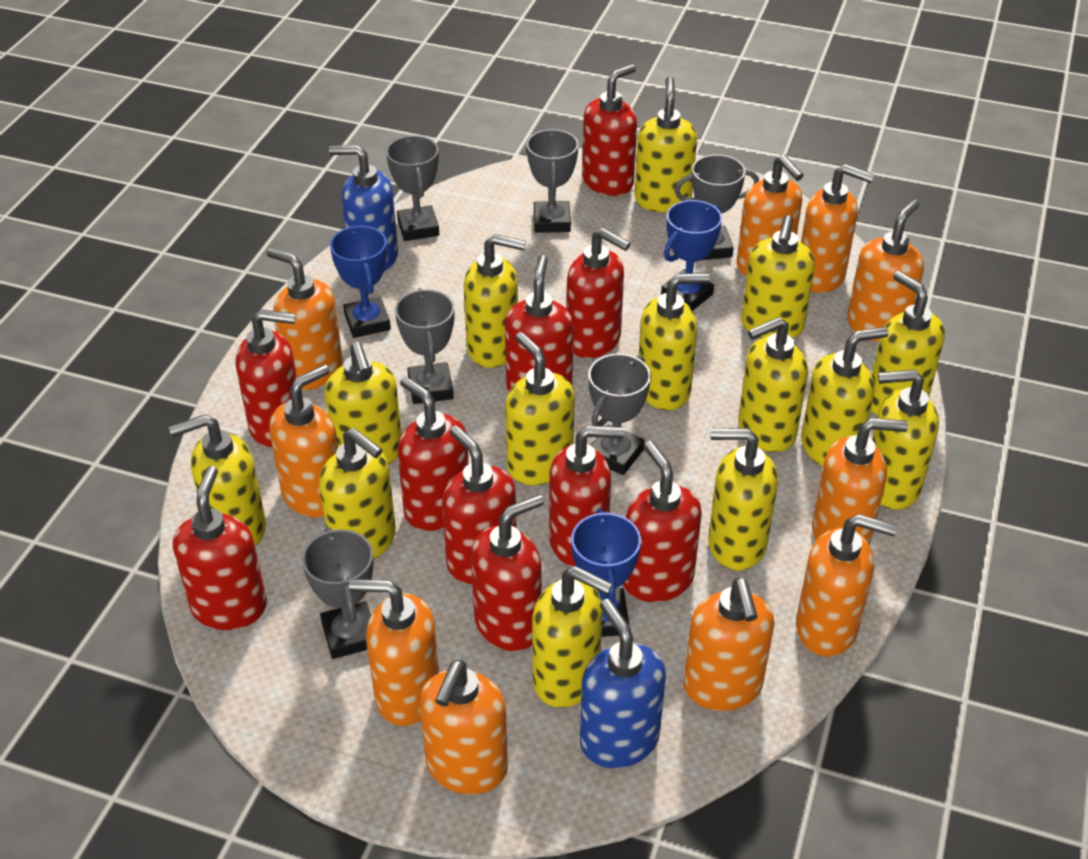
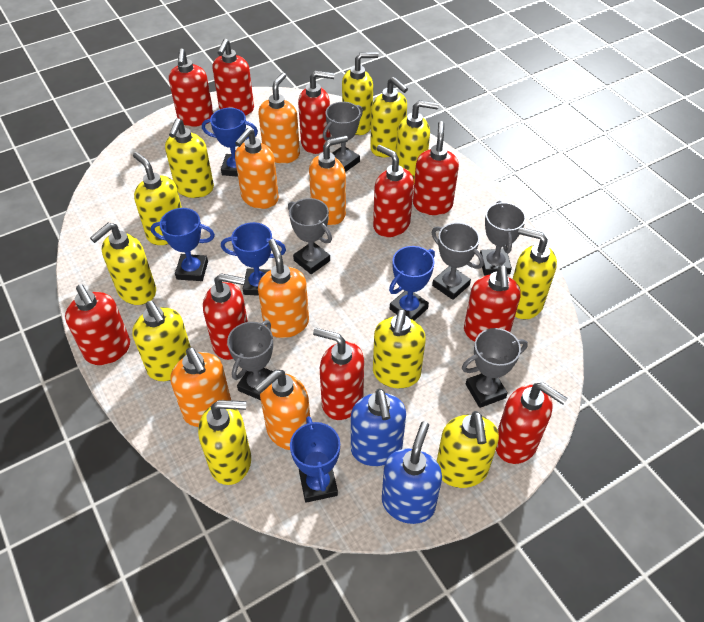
blue trophy: [330,226,391,338] [571,509,641,637] [661,200,722,311] = 3 -> [151,208,215,281] [202,108,258,177] [221,222,286,296] [290,416,340,503] [389,246,435,321] = 5
orange soap dispenser: [267,247,343,390] [269,364,338,517] [349,579,439,726] [419,660,508,795] [683,578,774,711] [737,155,804,276] [796,514,897,657] [801,164,874,293] [812,418,908,545] [847,200,924,342] = 10 -> [171,347,231,427] [235,128,279,209] [255,370,310,450] [258,239,309,338] [259,73,300,163] [309,136,348,225] = 6
yellow soap dispenser: [169,414,266,547] [319,428,396,559] [325,342,402,465] [464,234,526,368] [505,332,575,485] [532,566,613,708] [634,77,697,213] [639,273,710,410] [708,428,778,570] [738,317,808,452] [741,215,815,338] [801,327,889,466] [871,271,945,416] [872,370,939,510] = 14 -> [90,223,156,305] [132,301,191,381] [133,152,182,245] [165,118,214,198] [198,400,251,485] [342,52,379,135] [370,77,408,157] [373,309,426,388] [396,100,439,181] [437,411,499,488] [513,227,557,320] = 11

